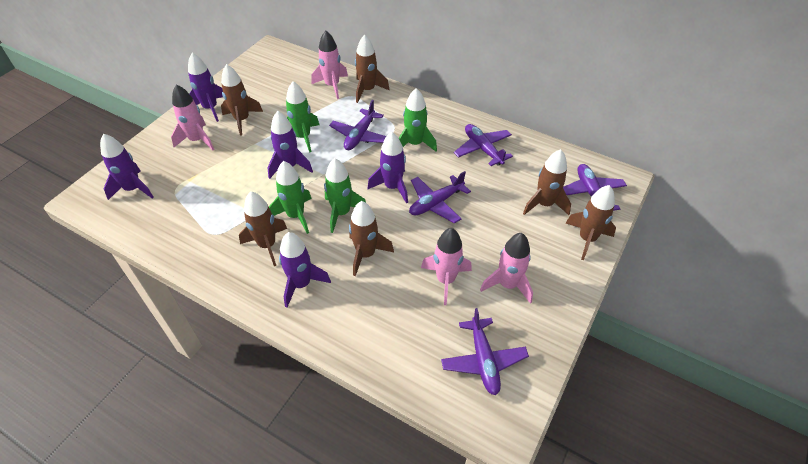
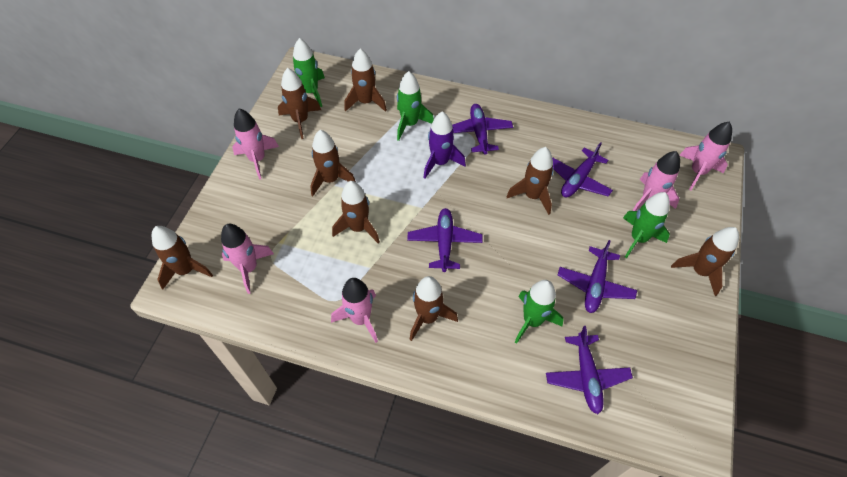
brown rocket: [221,64,263,136] [239,192,287,266] [349,201,394,276] [355,35,390,103] [523,149,571,215] [566,185,616,260] = 6 -> [152,226,213,290] [278,68,321,139] [310,130,356,196] [332,181,380,243] [344,49,387,112] [410,276,458,341] [506,147,554,215] [671,227,739,296] = 8
pink rocket: [171,84,214,150] [311,31,348,99] [421,228,472,305] [480,233,533,304] = 4 -> [221,224,274,294] [232,109,279,180] [331,278,378,343] [632,151,680,211] [679,121,732,190] = 5
purple rocket: [100,134,154,200] [188,53,223,122] [267,111,313,179] [279,232,331,307] [368,132,408,204] = 5 -> [423,111,466,179] = 1

